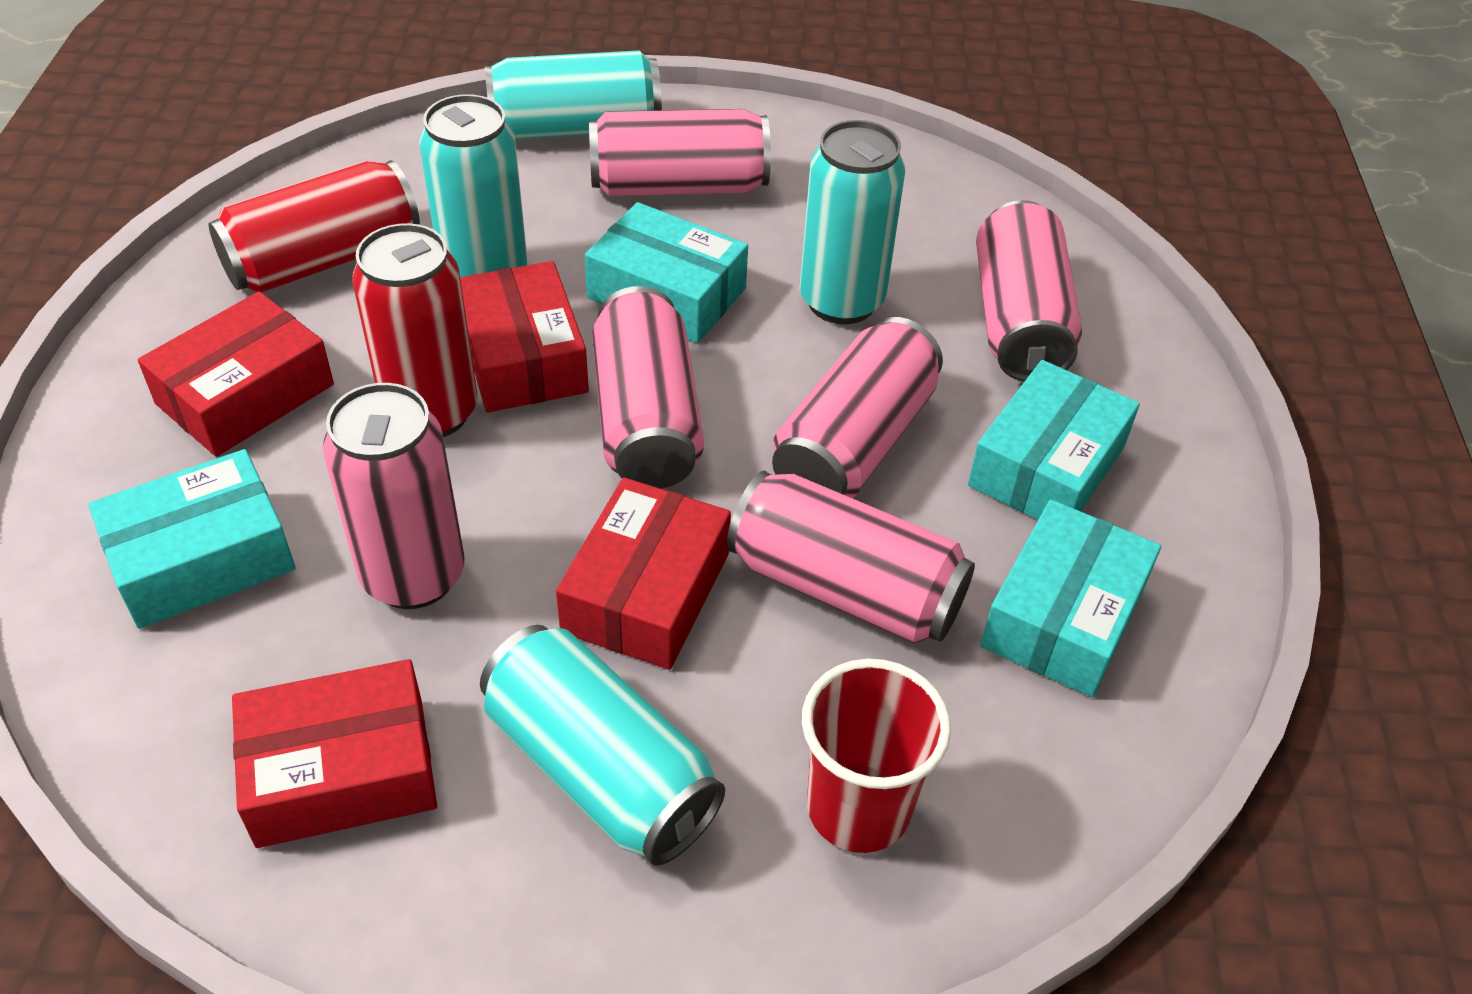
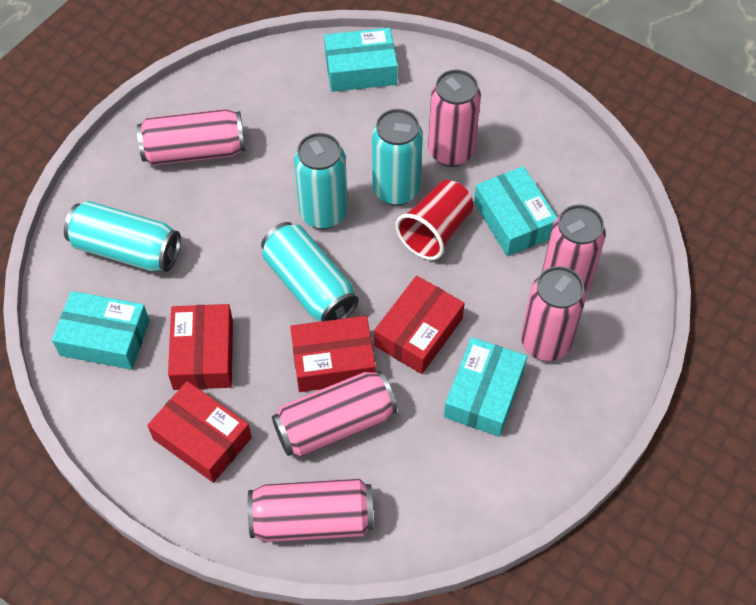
red can: [209,160,420,292] [352,223,477,437] = 2 -> none = 0

